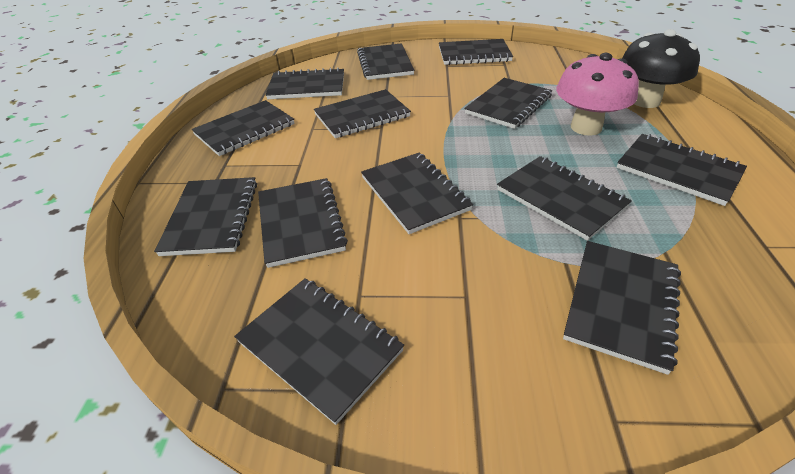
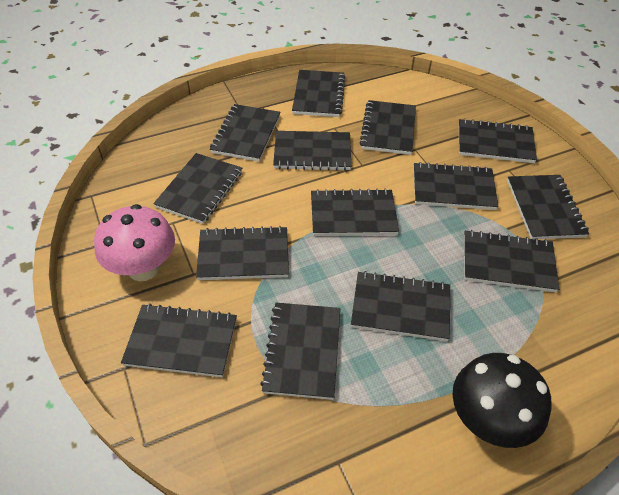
black notebook: [154,177,257,256] [192,100,295,156] [234,278,404,425] [258,178,348,268] [265,68,344,99] [314,89,411,138] [357,43,414,80] [361,153,473,234] [439,39,513,65] [464,78,552,129] [497,156,632,241] [563,241,681,375] [616,134,747,206] = 13 -> [121,304,237,377] [153,153,242,224] [196,226,289,280] [210,104,280,161] [260,303,340,400] [273,131,351,171] [292,70,346,117] [311,188,399,236] [351,271,450,341] [359,100,416,155] [414,162,499,210] [459,119,537,163] [464,230,559,292] [507,175,589,239] = 14

